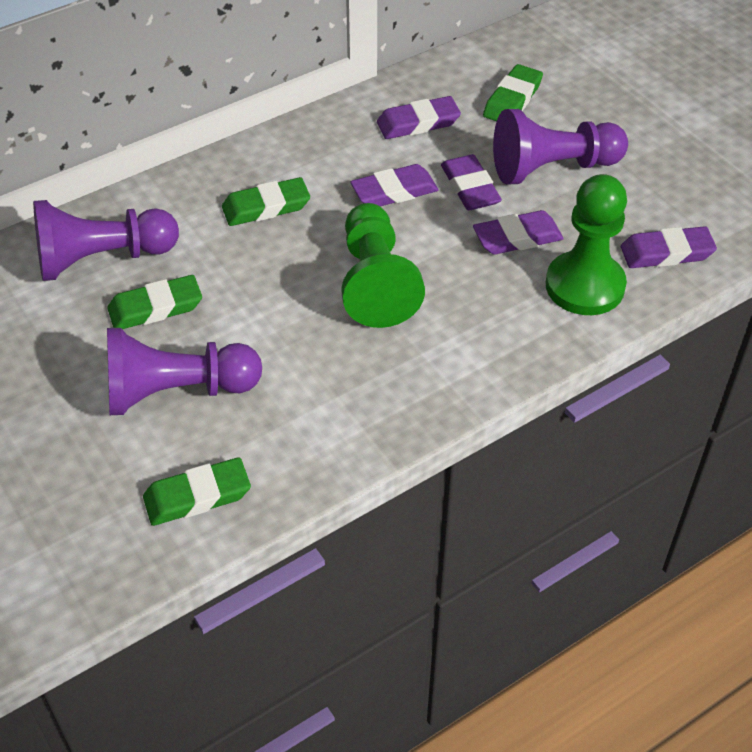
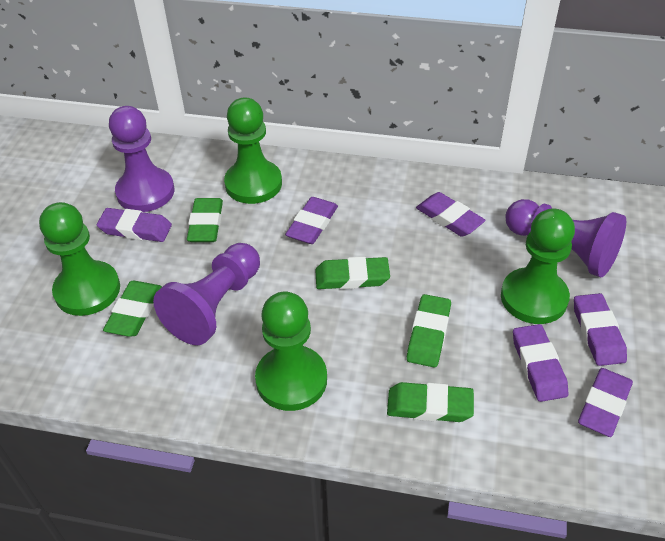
green eraser: [107,275,202,329] [143,457,251,526] [222,177,310,226] [483,64,543,121] = 4 -> [103,281,162,337] [187,198,223,242] [315,257,390,289] [387,382,474,422] [407,294,451,368] = 5
green pawn: [341,203,425,328] [546,174,627,315] = 2 -> [39,202,120,316] [224,98,282,204] [255,292,327,411] [501,208,575,324] = 4
purple eraser: [350,164,439,206] [377,96,461,139] [441,154,502,210] [473,210,564,255] [621,226,717,268] = 5 -> [97,208,172,242] [285,197,338,244] [416,192,486,237] [513,324,569,402] [574,293,627,366] [578,368,633,437] = 6

